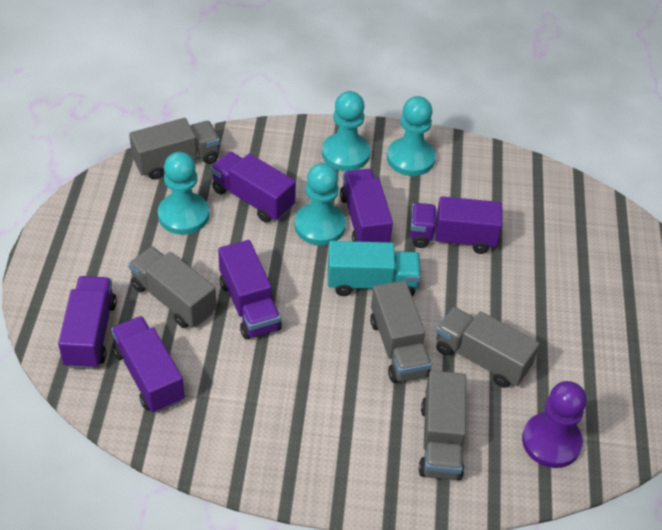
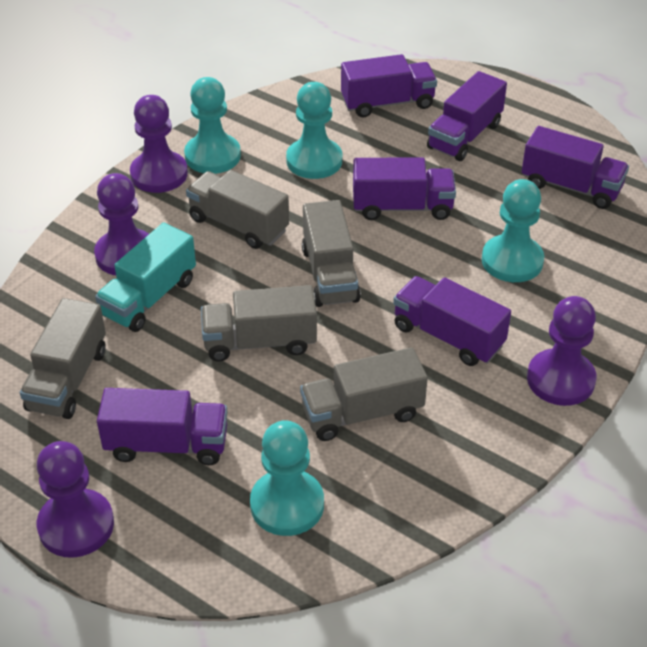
purple pawn: [522,381,587,468] = 1 -> [37,441,114,558] [94,173,149,275] [130,95,188,193] [527,296,597,406] = 4

